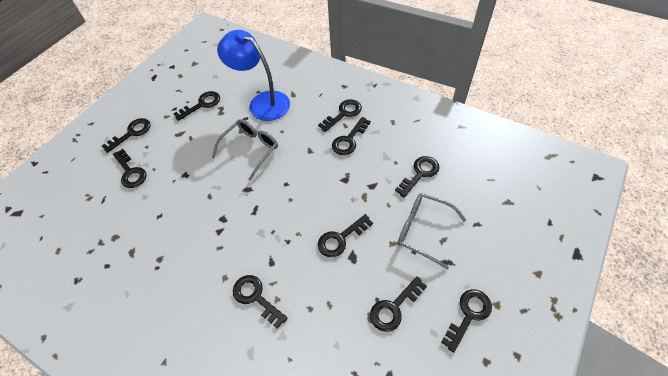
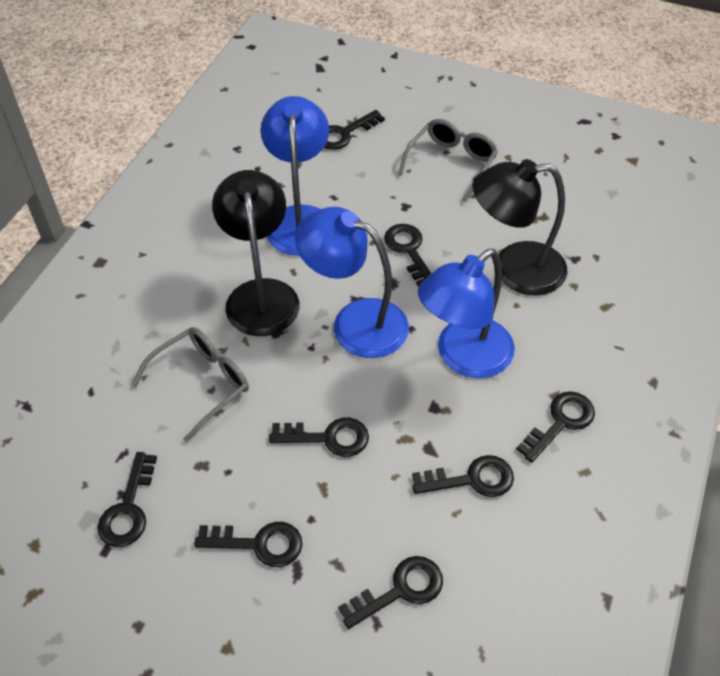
black key: [102,118,151,153] [113,149,147,188] [173,91,220,121] [233,275,288,329] [318,99,362,132] [318,214,373,257] [332,117,371,155] [370,276,427,332] [395,156,439,198] [441,289,492,353] = 10 -> [98,452,157,547] [194,522,302,567] [269,418,369,457] [324,110,385,150] [338,556,443,629] [384,224,431,287] [412,455,514,497] [516,391,595,463] = 8
black lamp: none = 0 -> [212,170,300,336] [472,159,568,296] = 2
blue lamp: [217,30,290,121] = 1 -> [260,96,329,256] [295,207,409,358] [418,249,515,378] = 3

